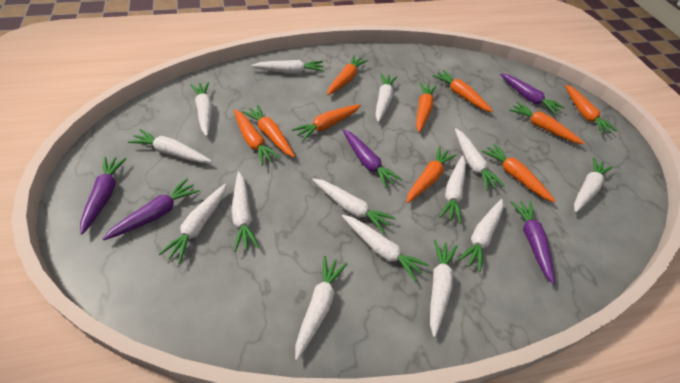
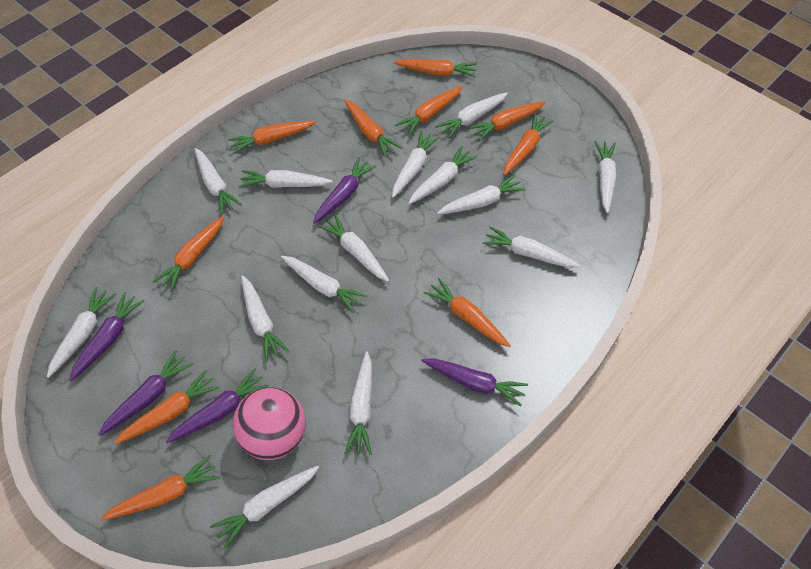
pink ball: none = 0 -> [233,387,306,460] = 1

